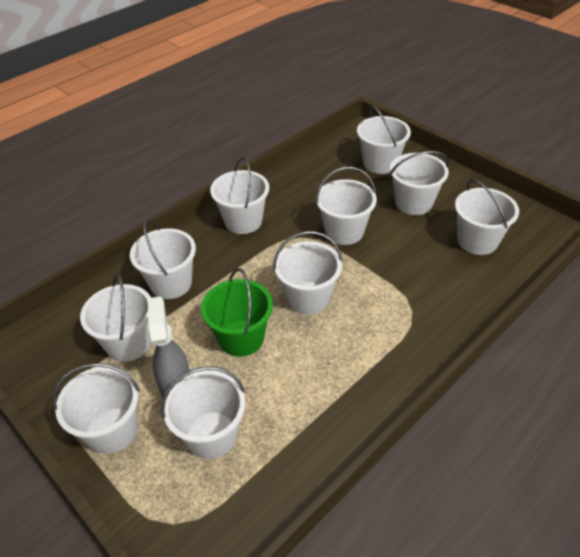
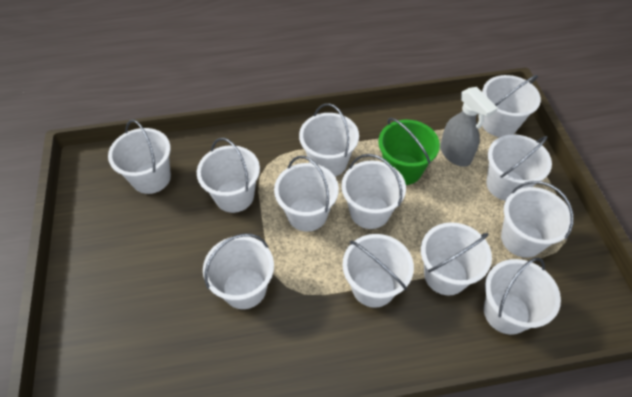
white bucket: [52,363,140,454] [80,273,151,362] [130,219,196,299] [161,367,245,459] [210,157,269,234] [273,231,342,314] [316,167,377,245] [357,105,411,174] [390,151,449,215] [455,179,519,255] = 10 -> [108,119,171,194] [197,138,260,213] [203,233,274,309] [274,156,339,232] [299,103,359,177] [341,154,406,229] [343,234,414,308] [421,222,492,295] [482,75,541,137] [484,257,561,335] [486,134,552,201] [501,181,574,258] = 12

